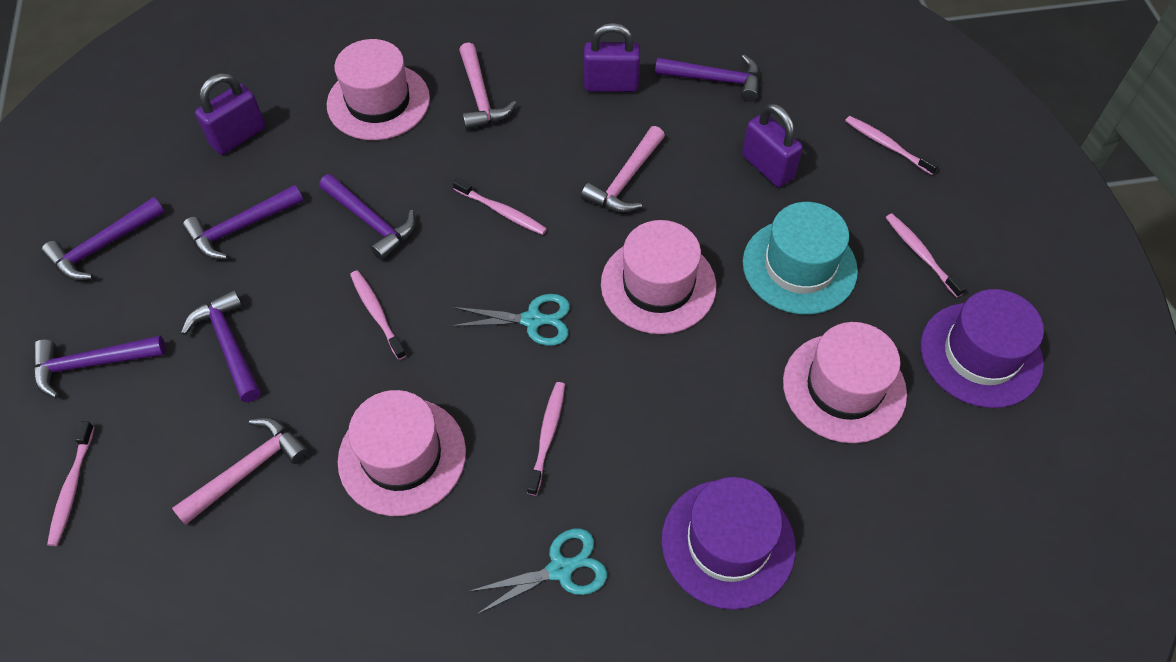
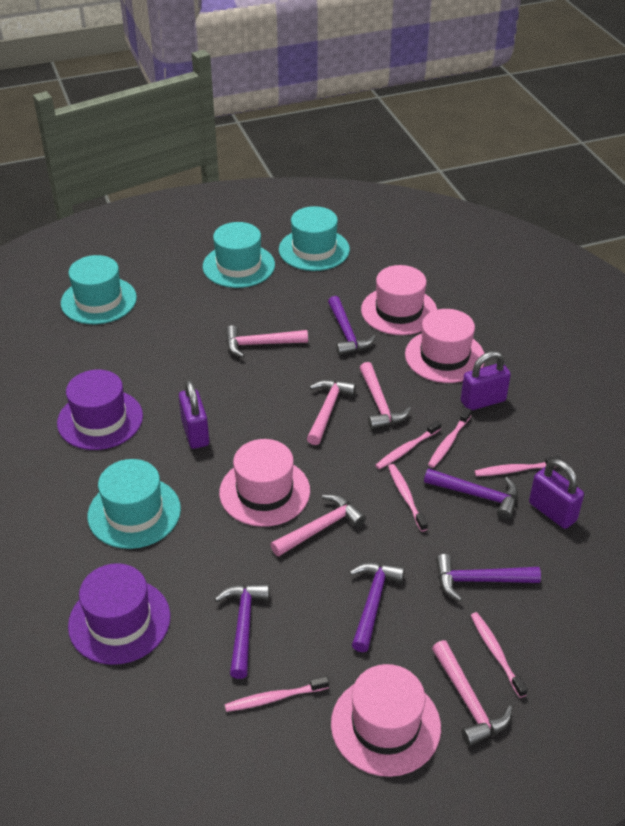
pink hammer: [172,418,309,525] [459,43,517,130] [581,126,665,213] = 3 -> [225,325,308,358] [270,494,366,557] [307,379,356,445] [360,362,411,429] [432,640,512,746] = 5
purple hammer: [33,336,166,398] [41,197,165,280] [181,290,261,402] [182,185,304,259] [319,174,416,261] [655,55,760,102] = 6 -> [215,584,270,679] [328,296,376,355] [350,563,405,652] [424,468,518,520] [436,554,541,601] = 5
turquoise hat: [743,202,858,314] = 1 -> [61,255,137,324] [88,459,181,549] [203,222,275,288] [279,206,350,271] = 4
turquoise scissors: [451,294,570,346] [468,529,607,615] = 2 -> none = 0

